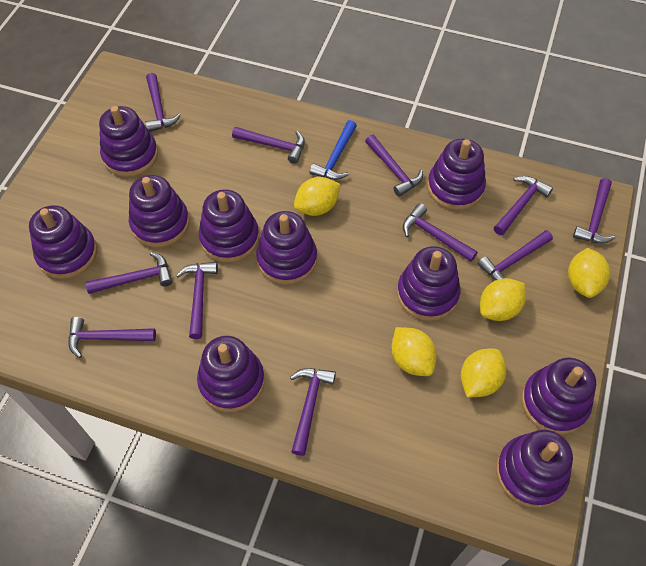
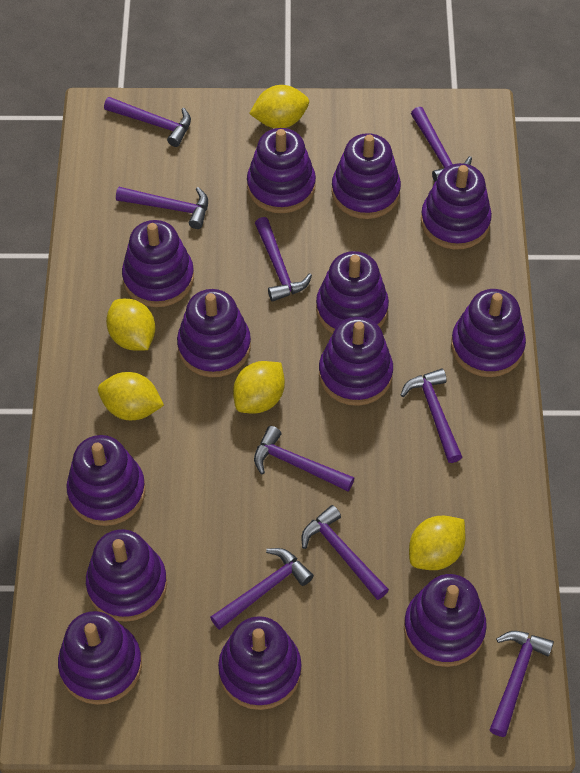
blue hammer: [310,120,357,180] = 1 -> none = 0
purple hammer: [68,317,156,358] [85,252,172,294] [145,73,181,132] [176,262,218,339] [232,127,305,164] [290,368,336,456] [365,134,423,197] [403,203,478,262] [478,230,553,281] [494,176,553,235] [573,178,616,244] = 11 -> [104,97,191,147] [116,187,208,229] [210,548,314,630] [254,426,354,491] [255,217,312,302] [302,505,389,600] [401,368,462,463] [411,107,472,182] [490,631,554,737] = 9
purple stacking toy: [29,205,97,279] [99,106,158,177] [129,175,190,247] [197,336,265,412] [199,189,259,263] [256,211,317,285] [397,246,460,321] [427,139,486,210] [496,430,573,508] [521,358,596,435] = 10 -> [58,611,142,705] [66,435,146,526] [86,529,167,622] [122,220,194,307] [177,289,251,377] [218,616,302,710] [247,128,316,213] [316,251,389,334] [319,317,393,406] [331,133,401,219] [404,574,487,667] [421,163,492,249] [451,289,526,377] = 13

